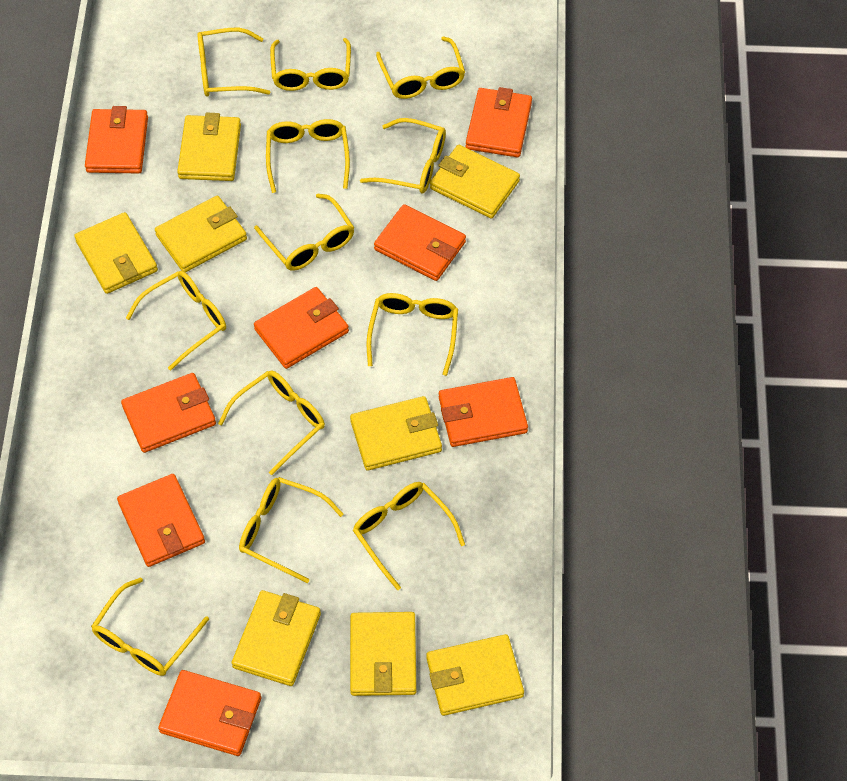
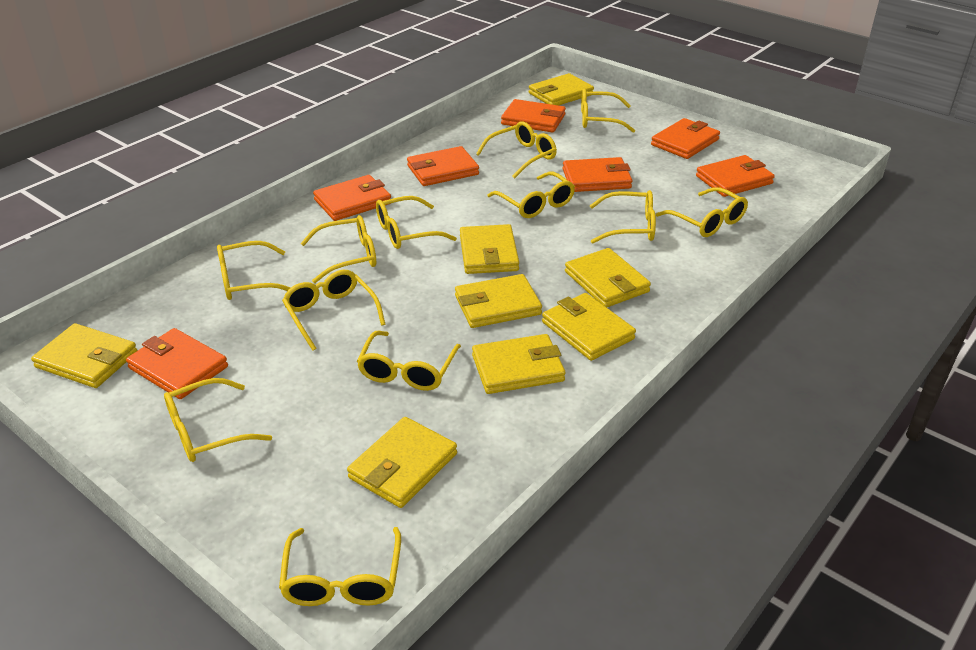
orange wallet: [85,106,148,173] [117,474,205,567] [121,373,216,453] [158,670,261,756] [254,287,349,369] [374,204,466,281] [439,377,528,447] [466,87,532,157] = 8 -> [126,328,228,399] [313,175,391,221] [407,146,479,186] [501,99,566,133] [562,157,632,192] [651,118,720,159] [696,155,775,197] = 7

